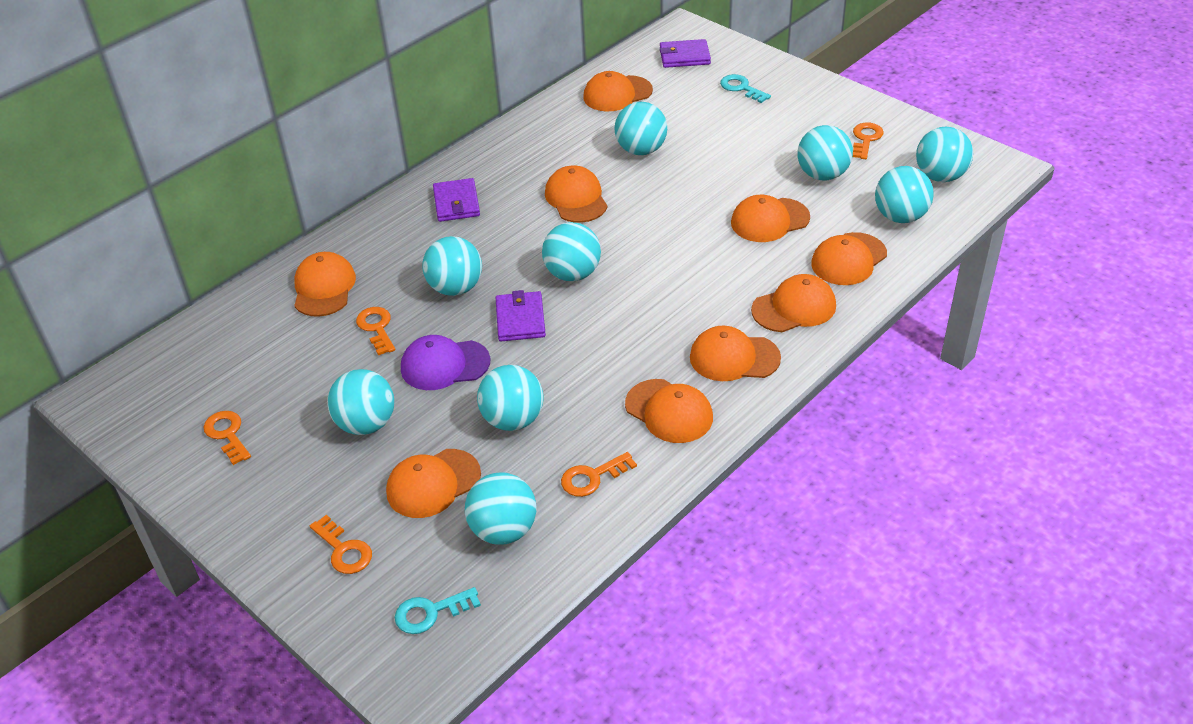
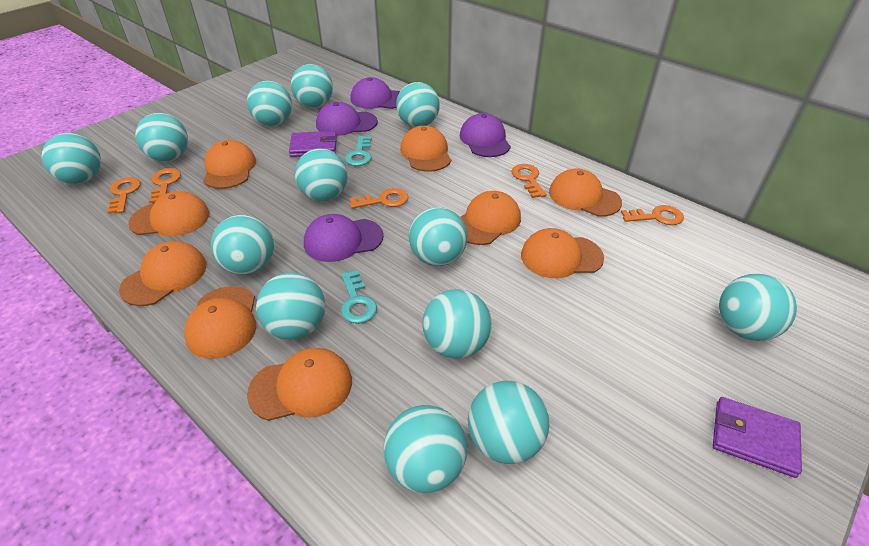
purple cap: [401,335,490,390] = 1 -> [304,214,383,262] [316,102,378,136] [350,77,400,109] [460,113,511,157] = 4
purple wallet: [433,178,480,222] [496,290,546,341] [660,39,711,68] = 3 -> [289,131,337,157] [713,397,802,478] = 2
turquoise ball: [327,369,394,435] [422,236,482,296] [465,472,536,545] [477,365,544,431] [542,222,601,281] [614,102,667,155] [798,125,853,180] [875,166,934,223] [916,126,973,182] = 9 -> [41,133,101,184] [135,113,188,162] [211,215,274,275] [247,81,292,126] [256,272,325,340] [291,64,333,108] [295,148,348,201] [384,405,467,493] [396,82,440,127] [409,207,468,266] [422,289,492,359] [468,381,549,464] [719,274,797,341] = 13

